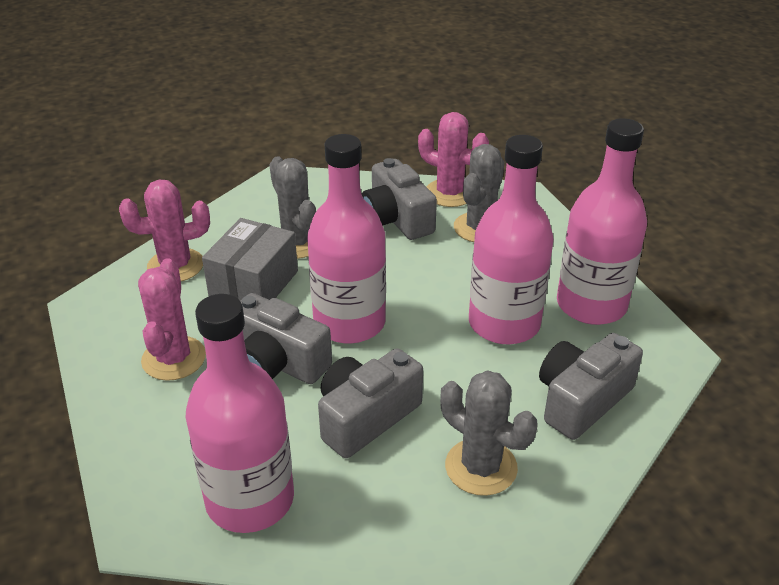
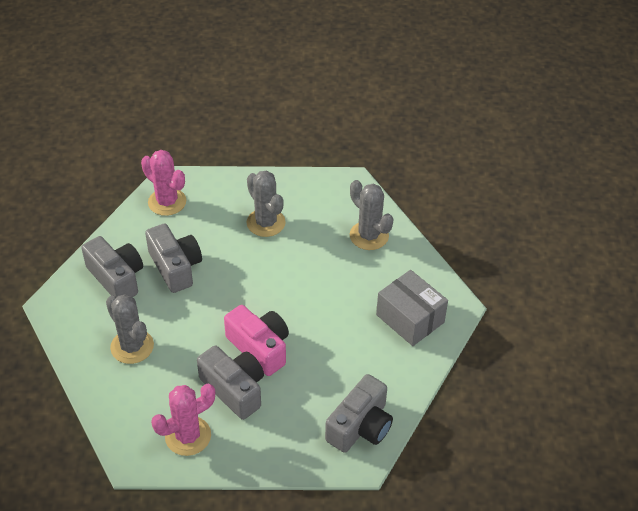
pink bottle: [186,294,294,533] [307,134,386,344] [469,135,554,344] [557,118,647,325] = 4 -> none = 0
pink cactus: [119,179,210,281] [138,258,206,381] [418,112,489,207] = 3 -> [141,150,186,216] [151,384,215,456] = 2
pink camera: none = 0 -> [224,305,289,376] = 1

